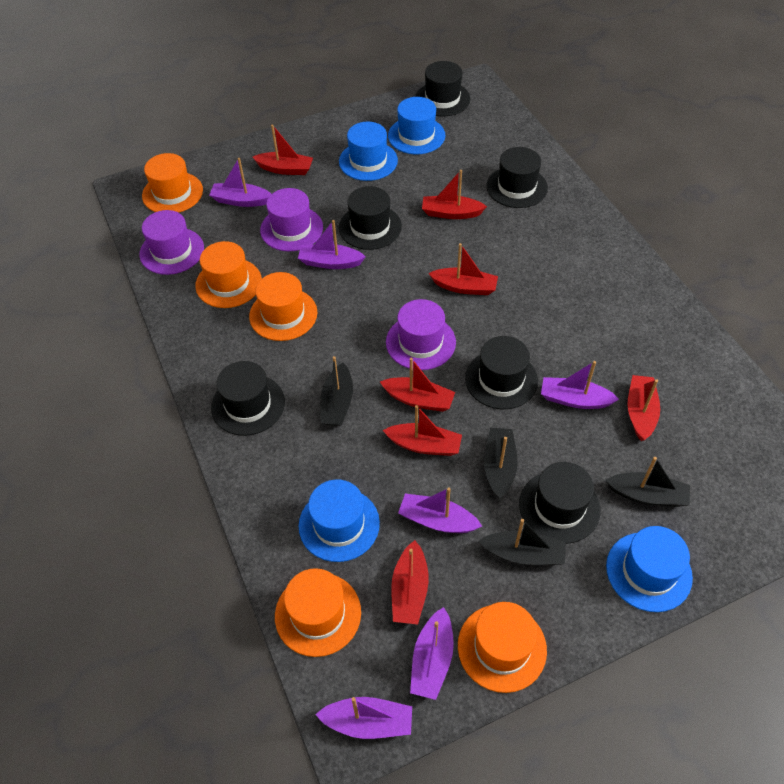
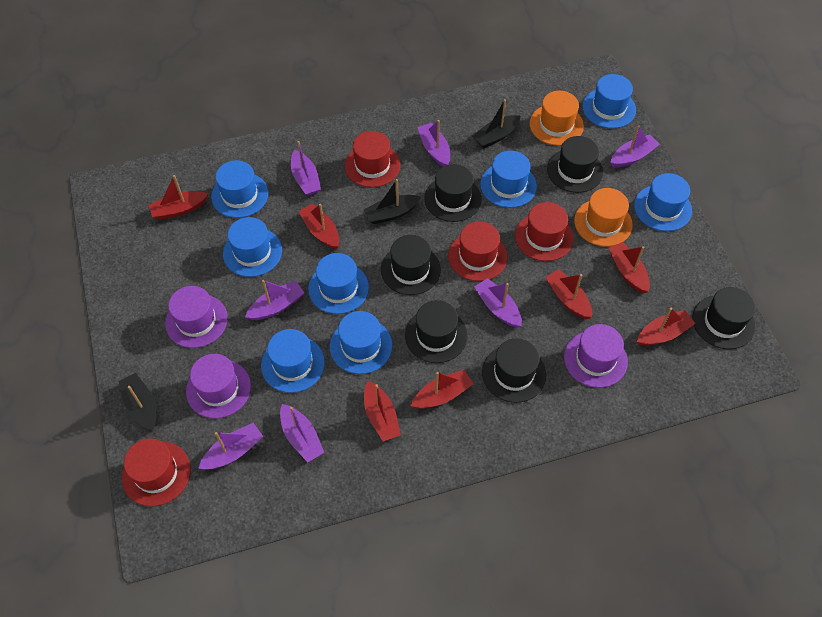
black boat: [320,356,353,426] [479,519,566,565] [484,428,518,498] [606,457,690,507] = 4 -> [118,373,156,430] [364,179,421,224] [472,99,520,148] = 3
blue hat: [299,479,380,562] [339,122,398,181] [388,97,445,154] [606,526,693,612] = 4 -> [211,160,268,218] [223,217,282,277] [261,329,325,393] [308,253,369,314] [330,311,393,374] [480,151,537,208] [582,74,636,129] [634,173,692,231] = 8
orange hat: [142,153,203,213] [195,241,262,308] [249,272,317,341] [275,568,361,657] [458,602,547,693] = 5 -> [530,91,584,146] [574,188,633,247] = 2
purple boat: [209,158,271,207] [298,220,366,269] [315,697,412,739] [398,487,482,533] [410,607,454,700] [541,361,619,409] = 6 -> [198,422,263,469] [245,280,304,320] [280,404,324,462] [291,141,321,196] [417,120,450,167] [474,278,522,328] [610,125,660,168] = 7
red hat: none = 0 -> [122,439,191,507] [345,131,400,188] [448,221,508,281] [515,202,574,261] = 4

